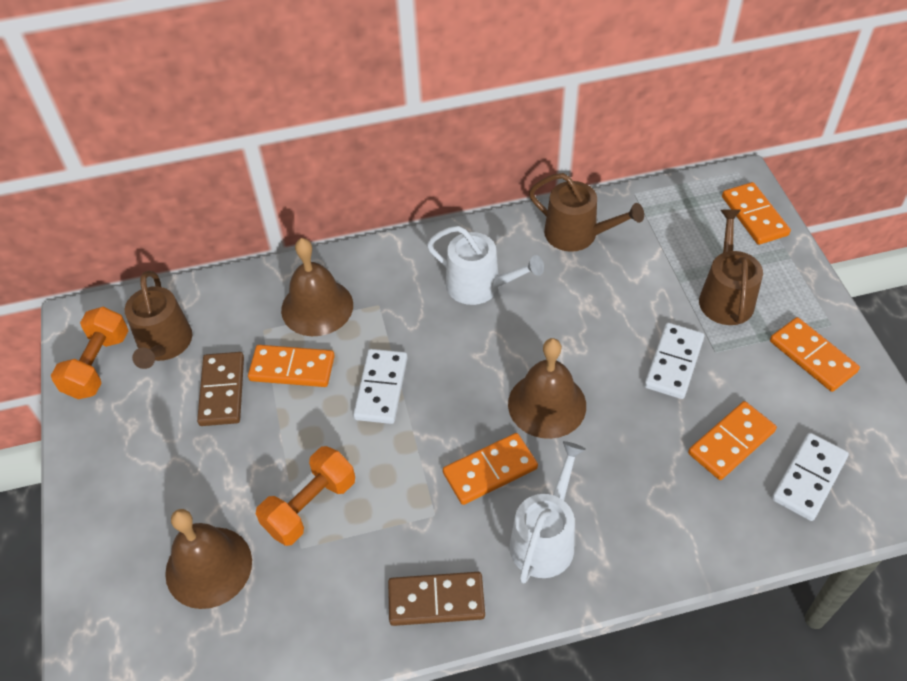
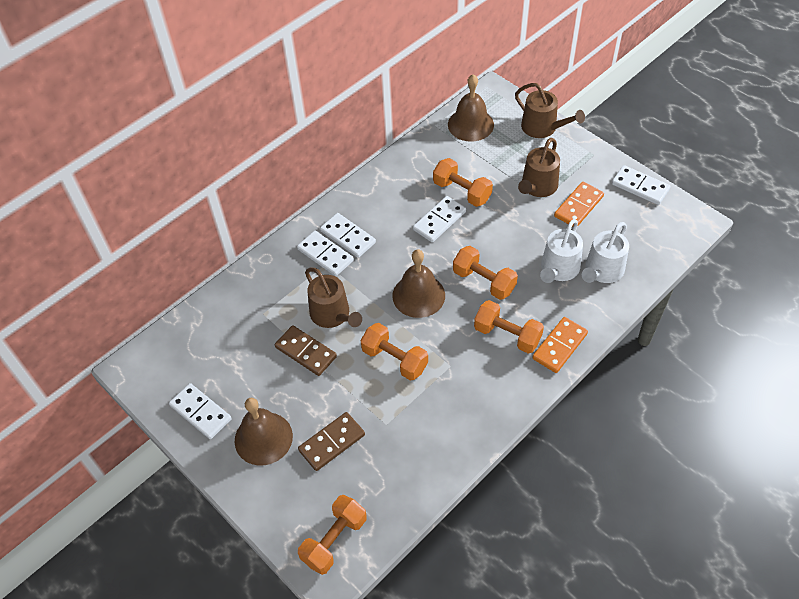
orange domino: [248,345,335,387] [443,433,538,505] [688,401,777,480] [722,182,791,245] [770,317,860,392] = 5 -> [532,317,588,373] [554,182,604,227] = 2
orange dumbbell: [51,307,128,399] [256,446,355,546] = 2 -> [298,495,366,575] [360,323,428,381] [433,158,493,207] [453,246,518,300] [474,300,544,354] = 5
white domino: [353,349,407,424] [644,323,704,399] [772,433,849,521] = 3 -> [169,383,232,439] [297,231,354,276] [320,213,376,258] [413,196,466,242] [612,165,670,205] = 5

